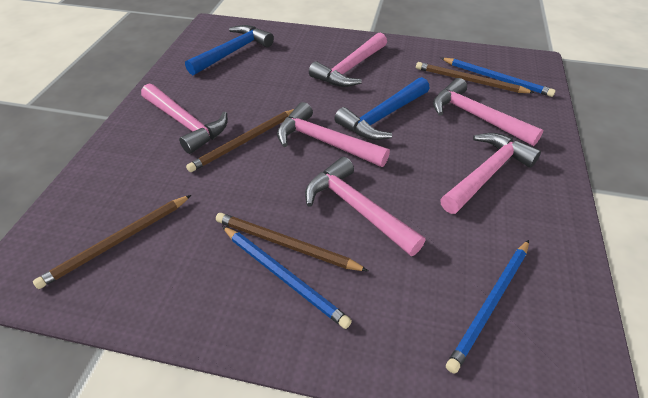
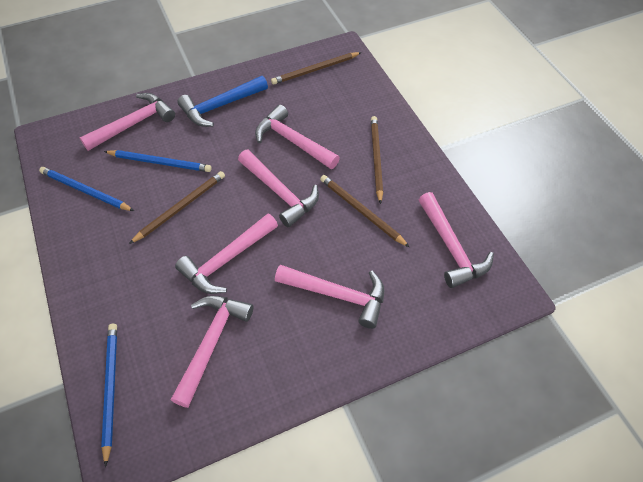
blue hammer: [185,25,274,76] [334,77,430,140] = 2 -> [177,76,268,127] = 1
pink hammer: [141,84,228,154] [277,102,390,167] [305,157,426,256] [309,32,387,87] [433,78,544,146] [440,133,541,214] = 6 -> [80,93,175,151] [171,296,253,408] [175,214,278,294] [238,150,319,227] [255,105,340,169] [275,265,384,329] [419,192,494,288] = 7

